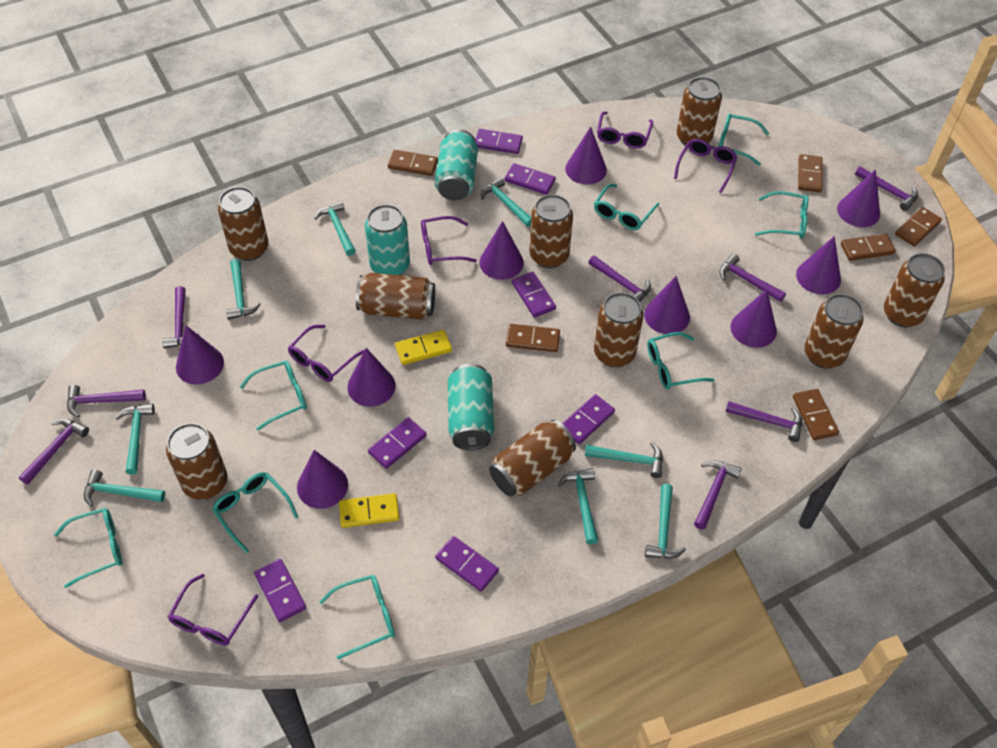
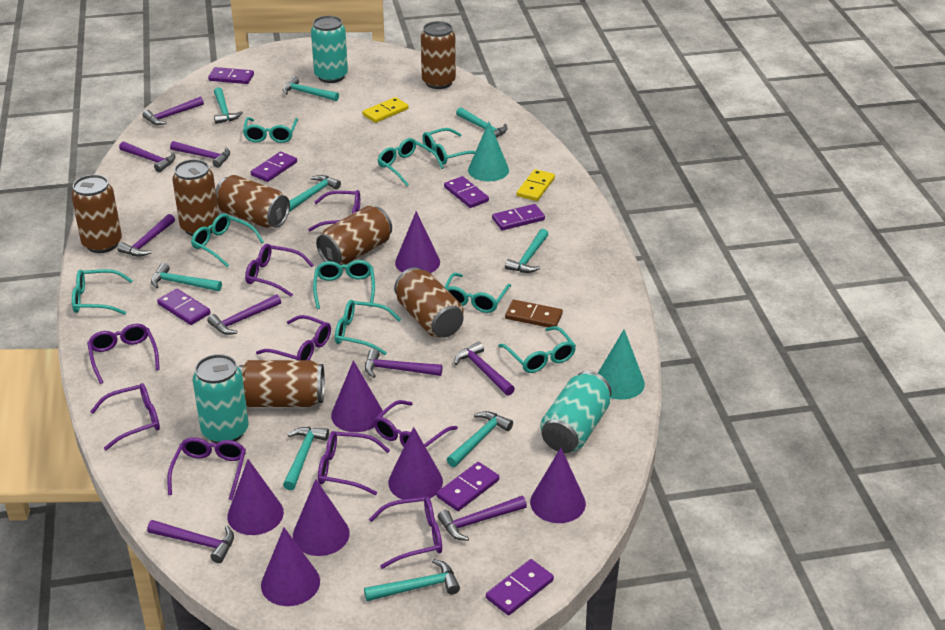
brown can: [166,423,227,500] [218,187,269,261] [356,273,435,320] [489,420,576,496] [529,194,573,268] [594,292,643,367] [677,77,722,146] [804,294,864,369] [884,253,945,327] = 9 -> [71,175,122,253] [172,159,219,236] [216,175,290,228] [239,360,325,407] [316,206,392,265] [394,267,464,338] [421,21,456,89] = 7
brown domino: [388,150,438,176] [506,324,560,352] [793,389,839,440] [798,154,823,192] [841,234,896,261] [895,207,942,246] = 6 -> [505,300,563,327] = 1
purple cone: [176,325,224,384] [297,450,348,509] [347,348,396,407] [479,221,524,280] [565,127,607,184] [644,276,690,334] [731,289,777,348] [796,236,841,295] [837,169,880,227] = 9 -> [227,459,284,535] [261,528,320,606] [293,479,350,556] [331,360,383,432] [388,427,443,502] [395,211,440,273] [530,448,586,523] = 7
purple glasses: [168,574,258,645] [288,325,364,382] [421,216,477,265] [597,112,653,149] [674,139,737,193] = 5 -> [87,324,160,384] [90,383,160,450] [167,437,246,500] [245,244,314,297] [256,315,331,360] [308,190,360,231] [318,431,390,495] [369,496,442,569] [374,400,458,447] = 9
purple hammer: [19,418,89,485] [67,385,146,418] [162,286,199,349] [588,255,651,302] [694,460,742,530] [719,253,786,302] [725,401,802,442] [855,166,918,211] = 8 -> [117,214,175,257] [119,142,176,172] [142,97,204,125] [147,520,234,563] [170,141,230,168] [207,294,281,335] [365,349,443,378] [438,496,527,541] [454,342,515,396] = 9
turquoise cone: none = 0 -> [468,122,509,181] [598,330,645,400] = 2
turquoise glasses: [54,508,122,588] [212,472,298,553] [240,361,307,431] [320,575,395,660] [594,184,659,230] [647,332,714,389] [718,114,769,166] [755,191,808,239] = 8 -> [72,269,133,315] [191,213,264,268] [243,117,298,143] [313,260,375,309] [335,300,401,355] [378,138,444,186] [422,128,476,165] [444,273,511,313] [498,326,576,373] = 9
turquoise hammer: [84,469,165,507] [115,404,155,475] [226,259,261,320] [314,201,356,256] [481,177,531,227] [558,468,598,544] [585,442,663,478] [645,484,686,559] = 8 -> [151,263,222,291] [214,87,243,124] [283,76,339,101] [283,427,329,490] [289,175,341,212] [364,559,460,601] [447,411,513,467] [456,107,507,138] [505,229,548,273] = 9

